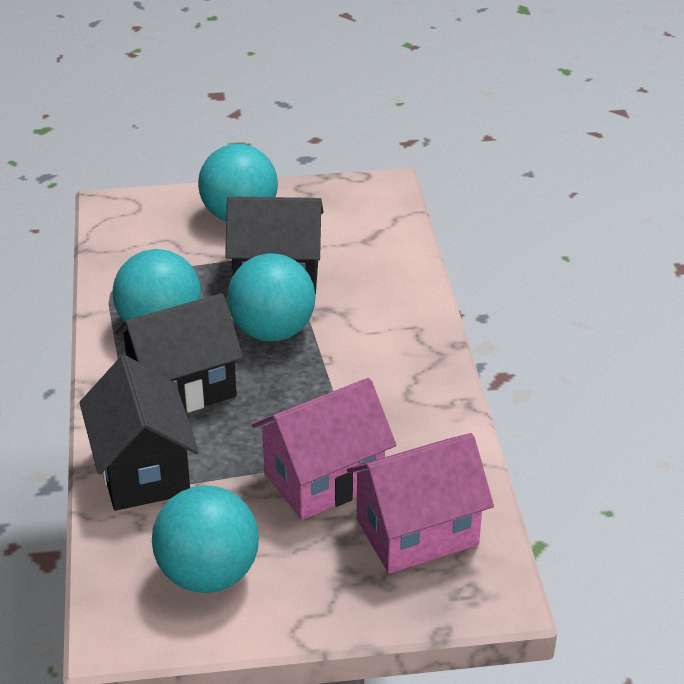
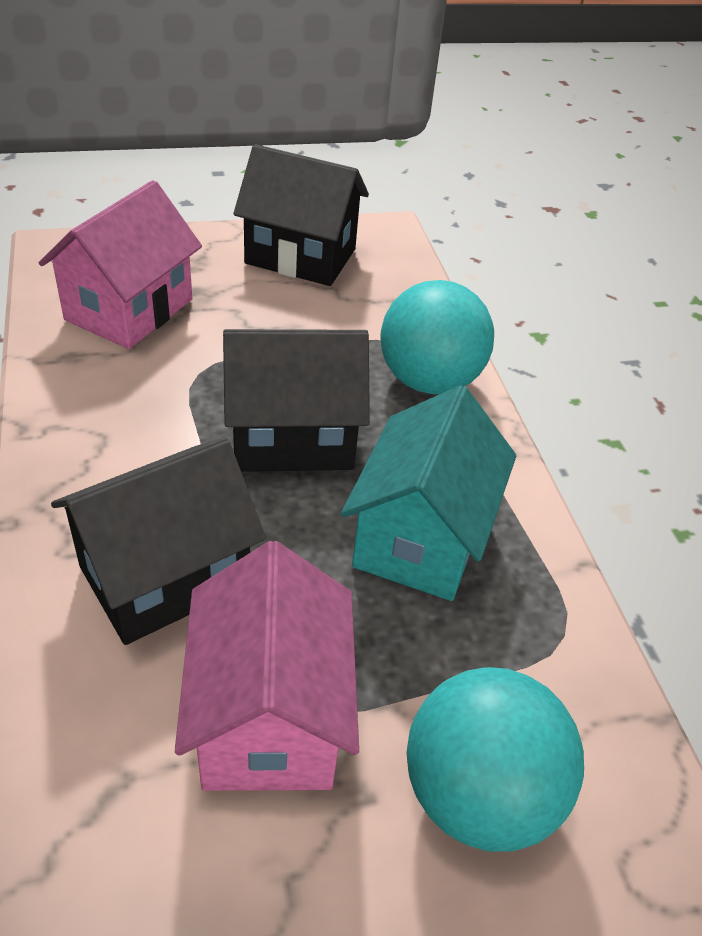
turquoise ball: [112,249,201,322] [152,485,259,593] [198,144,278,221] [227,253,316,341] = 4 -> [381,280,494,394] [407,667,584,852] = 2
turquoise house: none = 0 -> [341,385,516,601] = 1

